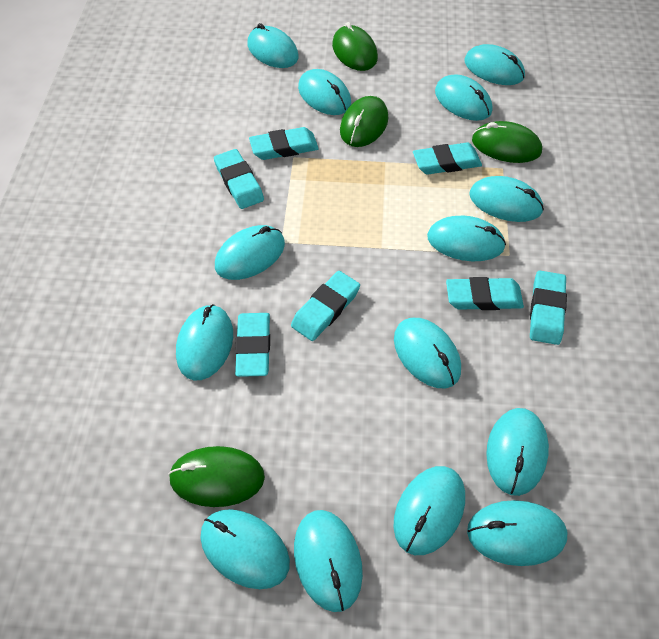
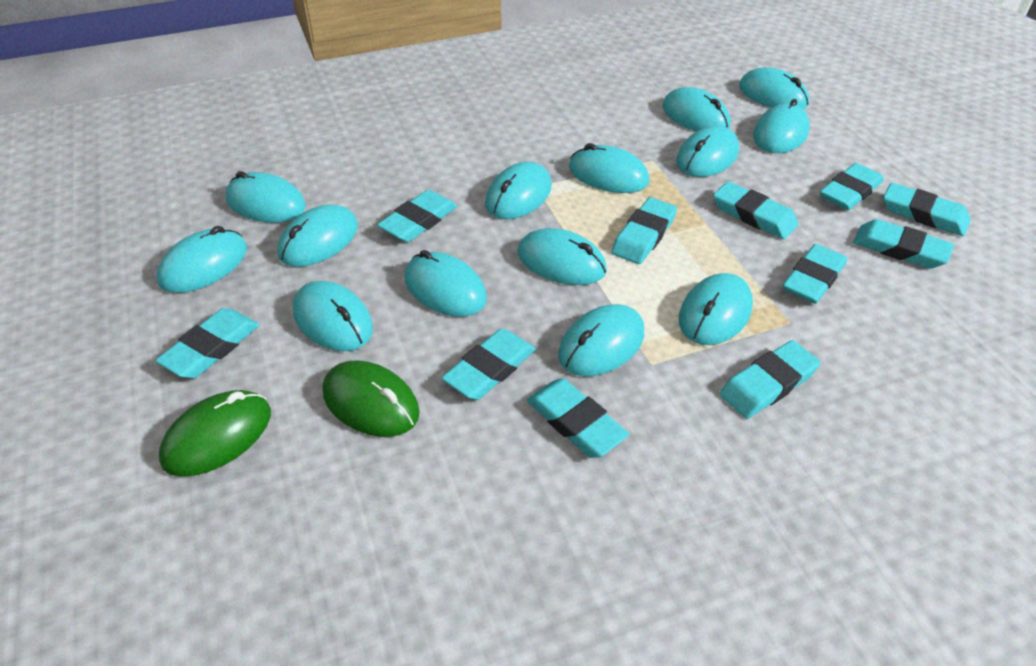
green mouse: [168,446,265,507] [332,22,378,71] [340,96,388,147] [472,121,542,163] = 4 -> [159,390,271,477] [323,360,420,437] = 2
turquoise eraser: [214,149,264,209] [235,313,270,377] [249,127,319,160] [291,271,360,341] [413,143,482,175] [446,277,524,310] [530,271,567,345] = 7 -> [155,308,260,378] [377,190,457,242] [442,328,536,400] [527,378,629,458] [611,197,677,264] [713,181,798,239] [720,340,821,419] [782,244,847,304] [820,163,884,210] [853,219,954,269] [883,183,971,236] = 11

